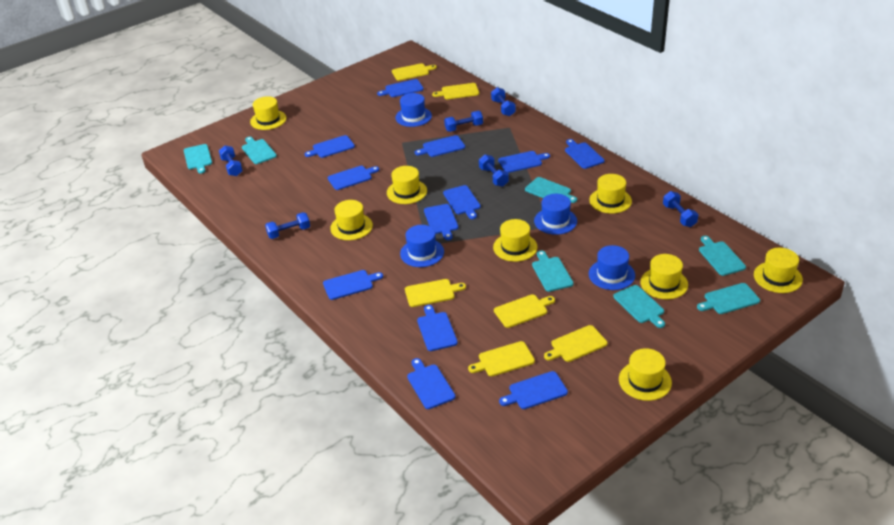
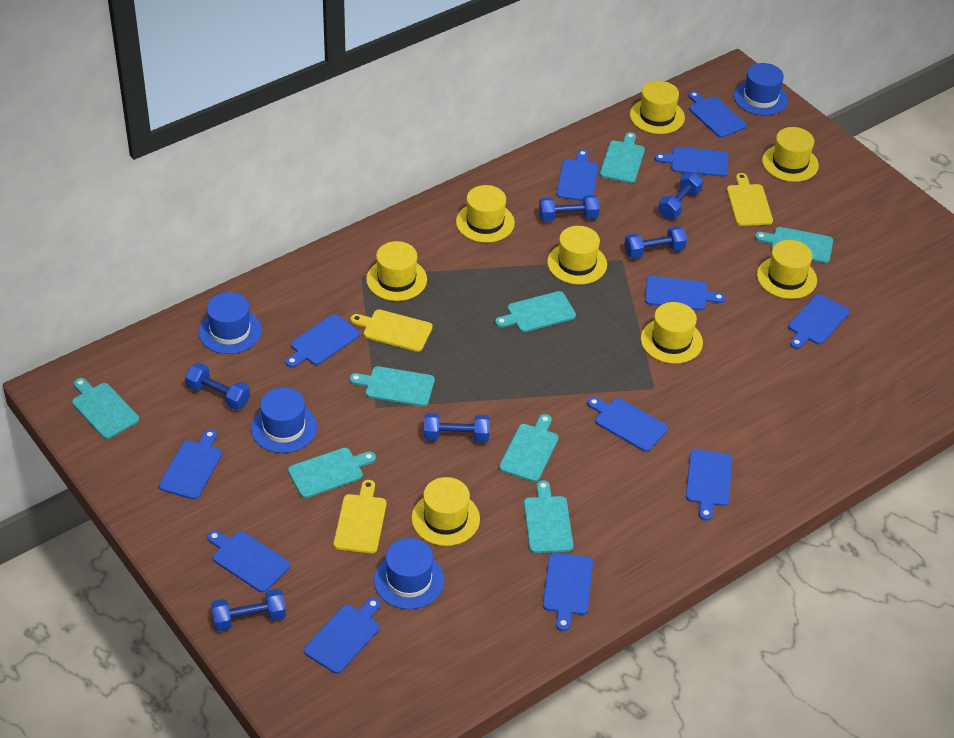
turquoise cutting board: [184,144,212,174] [242,137,277,164] [525,177,577,203] [532,251,574,292] [613,285,665,328] [697,283,760,314] [699,236,746,276] = 7 -> [72,378,139,439] [288,448,376,498] [349,366,435,407] [495,291,576,332] [499,414,558,482] [524,480,573,553] [600,132,645,183] [755,227,833,263] = 8
yellow cutting board: [392,63,437,81] [405,279,466,307] [432,83,479,99] [468,341,535,376] [494,294,555,328] [544,325,607,362] = 6 -> [334,480,387,553] [350,310,433,352] [727,173,773,226] = 3

